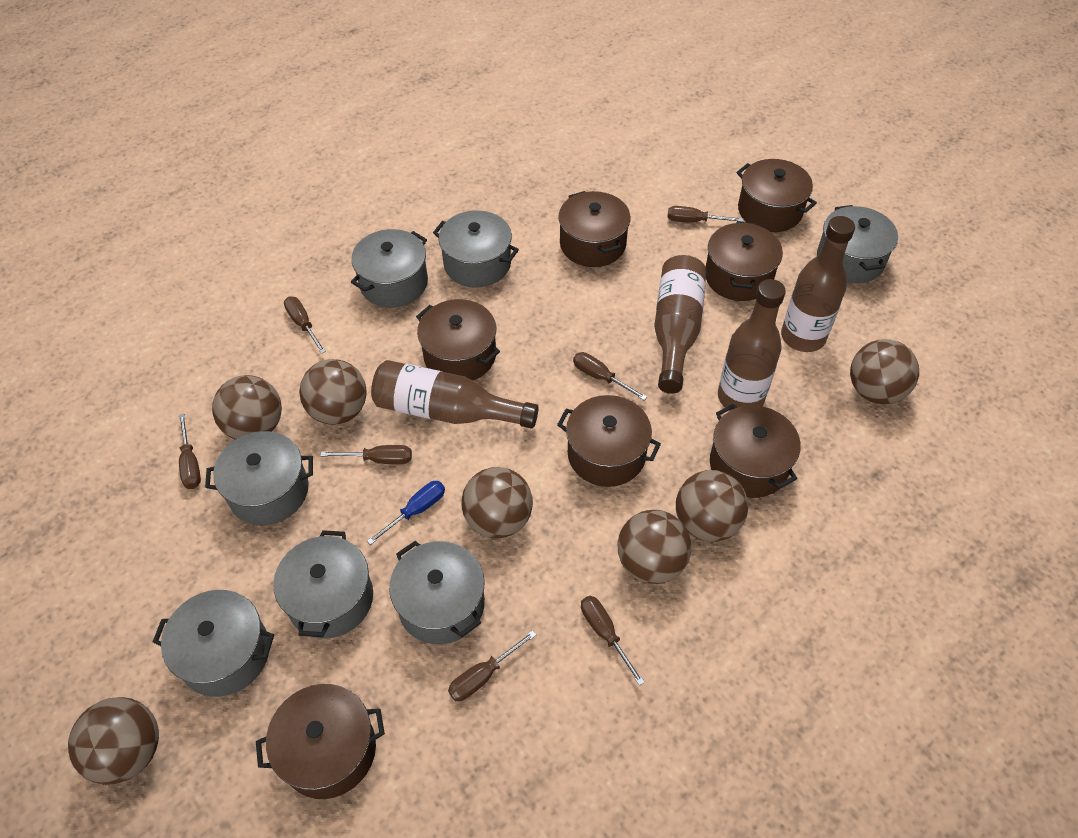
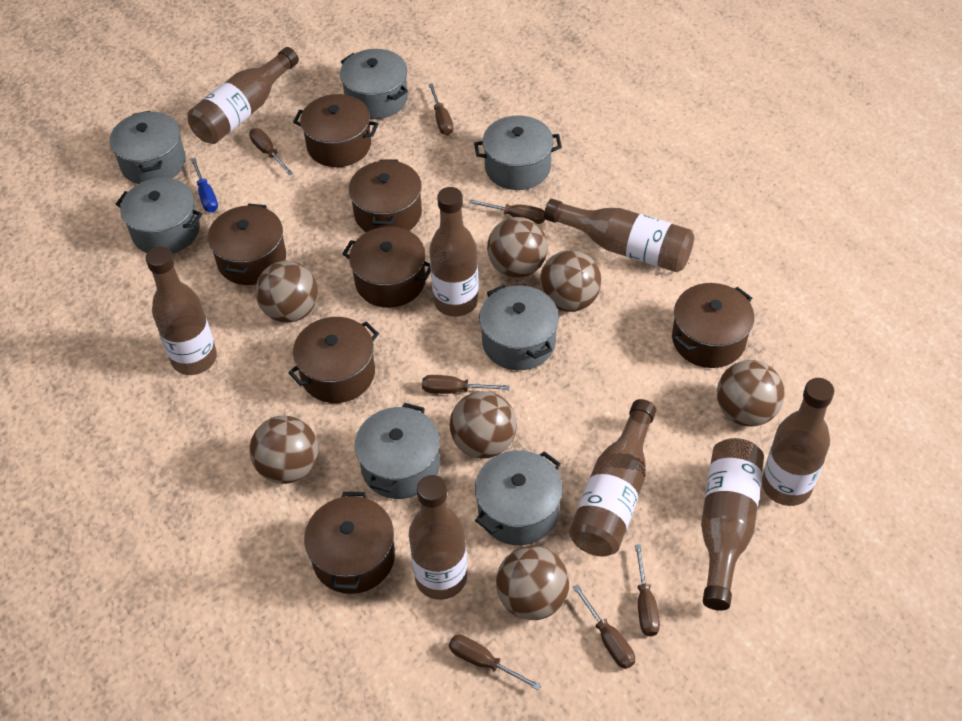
brown bottle: [371,360,539,429] [654,255,706,394] [718,279,786,411] [781,216,855,352] = 4 -> [146,246,217,375] [188,47,299,144] [409,475,467,600] [429,187,479,317] [544,199,694,272] [569,399,656,557] [701,438,764,611] [762,378,834,506] = 8

